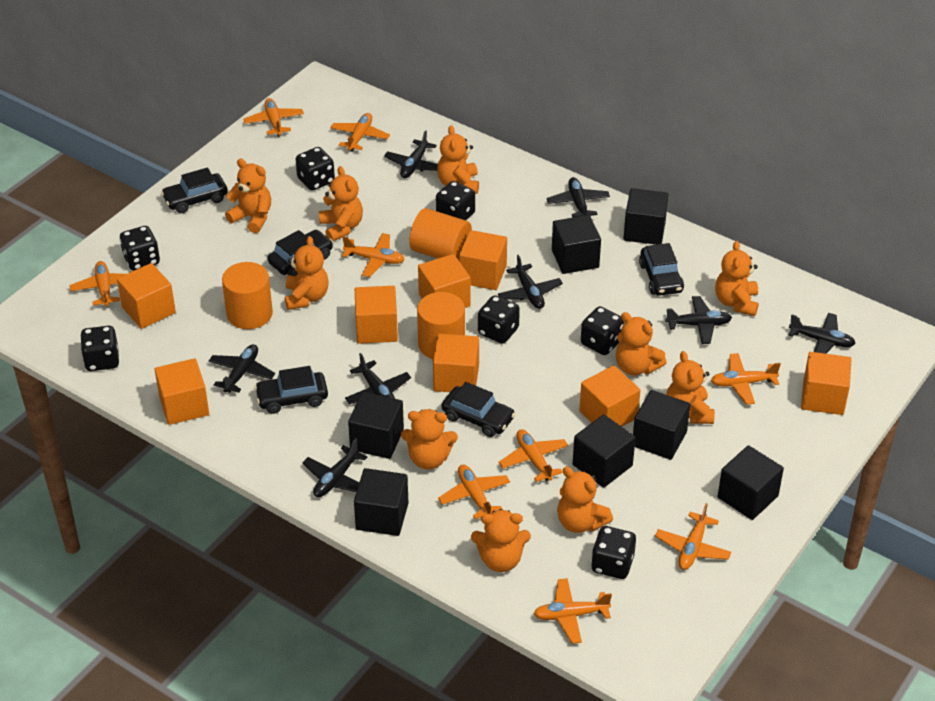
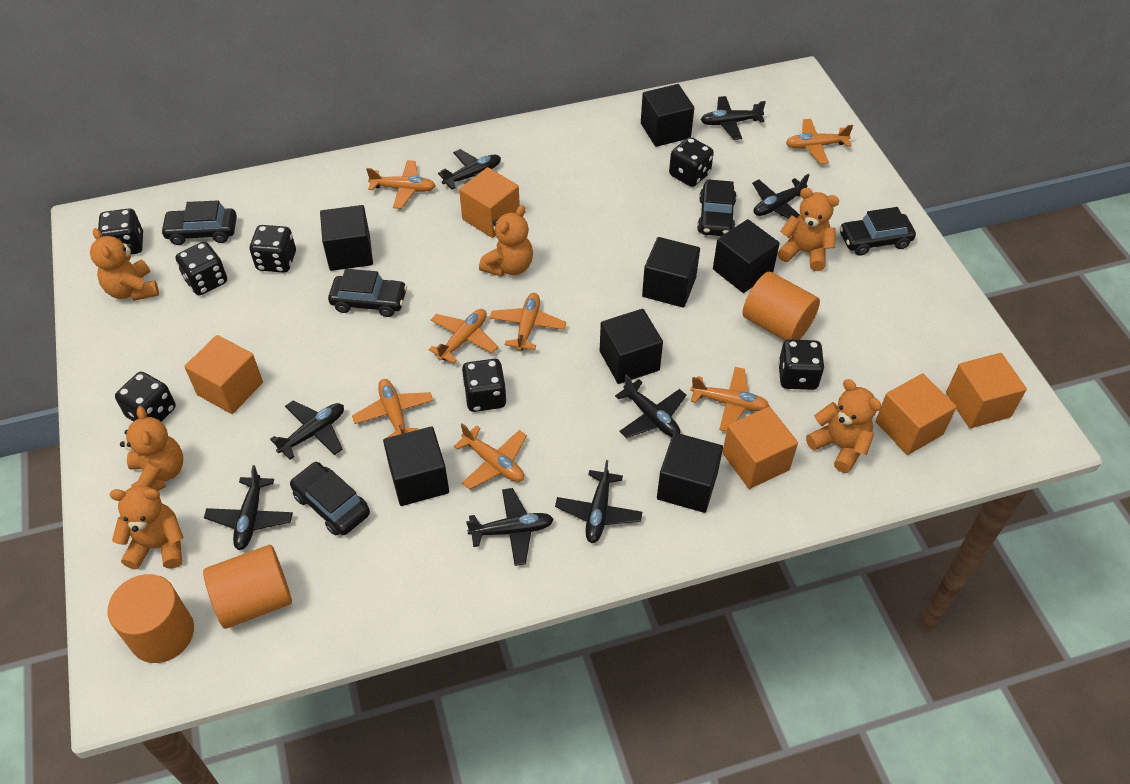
orange cube: [117,263,176,329] [154,358,209,425] [355,286,398,344] [418,254,471,308] [433,334,479,392] [459,230,507,290] [579,365,640,427] [801,352,851,415] = 8 -> [184,335,263,414] [459,167,520,238] [722,407,798,489] [875,374,957,455] [946,353,1027,428] = 5
orange plane: [69,261,126,307] [243,98,304,137] [331,113,390,152] [342,233,405,277] [438,464,510,519] [499,429,568,482] [534,578,612,644] [655,503,731,570] [711,353,781,405] = 9 -> [352,379,433,438] [366,160,436,209] [429,309,498,364] [454,423,527,490] [490,293,566,351] [690,367,769,432] [786,119,853,164] = 7
orange teddy bear: [225,158,271,233] [285,236,329,310] [319,166,363,241] [401,409,458,470] [437,125,479,194] [471,509,531,572] [557,467,613,533] [616,312,667,376] [666,351,715,424] [715,241,759,316] = 10 -> [90,228,159,301] [110,485,184,569] [120,407,183,491] [479,205,533,277] [778,188,839,271] [806,379,882,473] = 6

